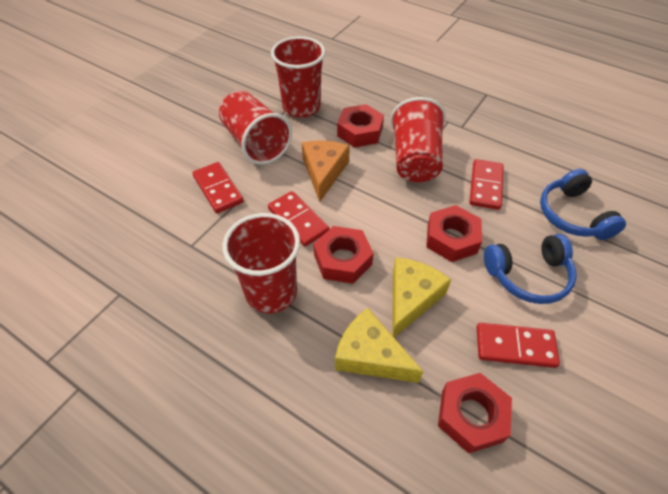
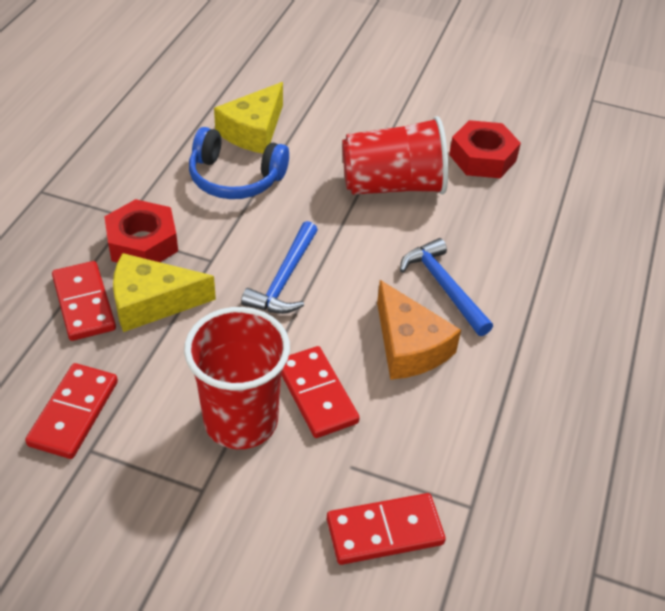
blue hammer: none = 0 -> [241,221,318,314] [400,238,493,336] = 2
blue headphones: [484,234,577,304] [540,169,626,240] = 2 -> [189,127,289,199] = 1
red cup: [219,91,292,165] [222,213,300,313] [271,36,325,118] [390,97,446,182] = 4 -> [184,307,290,449] [342,116,448,195] = 2
red nut: [314,226,374,284] [337,104,384,148] [426,205,482,262] [438,373,512,453] = 4 -> [104,199,178,263] [449,120,521,178] = 2

